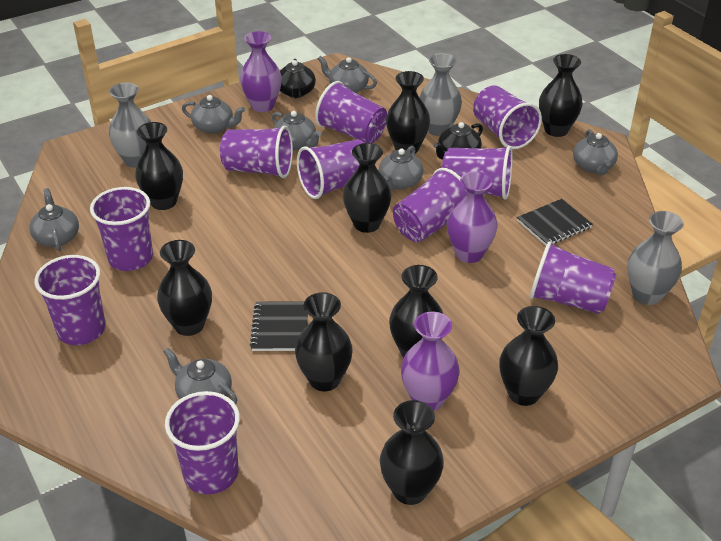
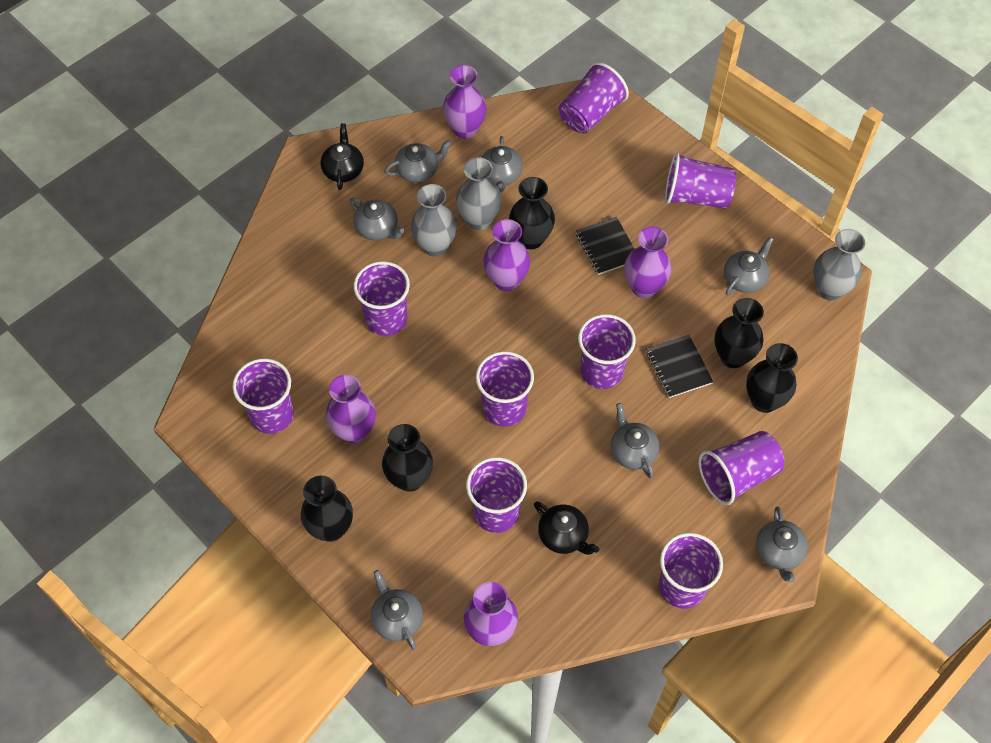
black vase: [135,122,183,210] [157,240,212,336] [295,292,353,391] [343,143,391,233] [380,400,444,505] [386,71,430,153] [389,265,443,357] [500,306,558,406] [539,54,583,137] = 9 -> [301,475,353,542] [382,424,433,492] [509,177,555,249] [714,298,764,368] [746,343,798,413] = 5
purple cup: [34,255,106,345] [90,187,153,271] [165,391,240,494] [220,126,293,178] [297,140,364,199] [315,81,387,143] [393,168,467,242] [442,146,513,200] [473,85,542,149] [530,242,616,314] = 10 -> [232,358,294,434] [354,261,410,336] [466,457,527,533] [476,351,534,427] [559,62,629,134] [578,314,636,389] [659,533,723,609] [665,153,736,208] [698,431,784,505] = 9
purple vase: [240,31,282,112] [401,312,460,411] [447,171,497,263] = 3 -> [326,375,376,443] [443,65,487,139] [464,582,518,646] [483,219,530,291] [624,227,672,298] = 5

